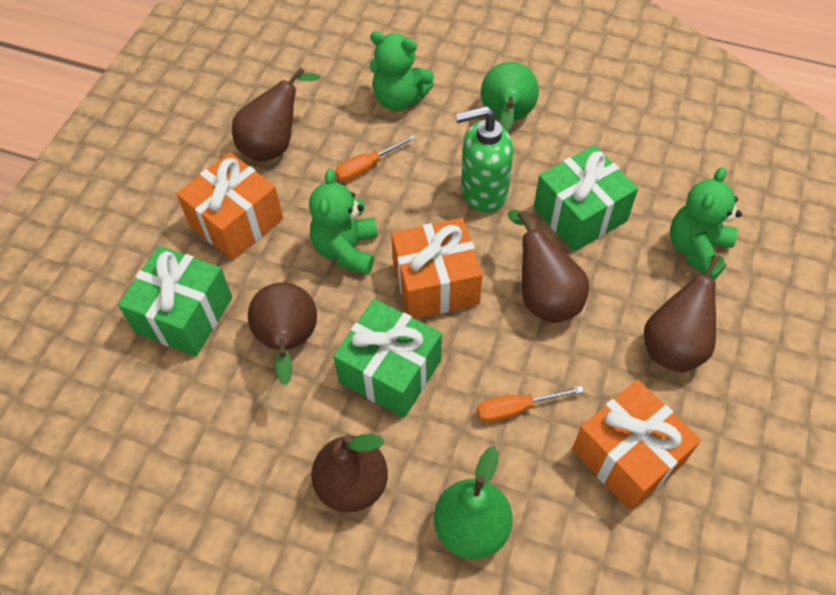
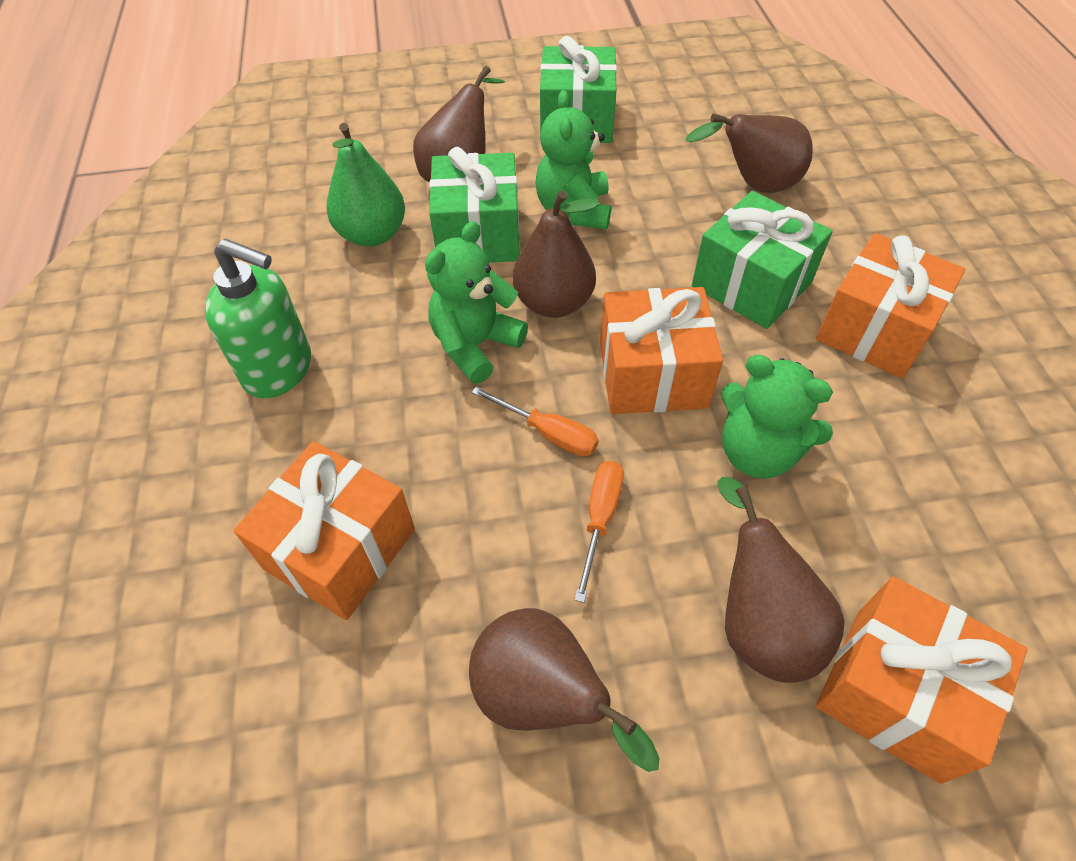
green pear: [434,446,513,559] [481,62,539,132] = 2 -> [326,123,405,247] = 1
orange gift: [176,152,283,261] [391,218,482,319] [572,380,701,511] = 3 -> [233,441,415,620] [600,287,723,414] [816,233,965,378] [816,576,1027,784] = 4

